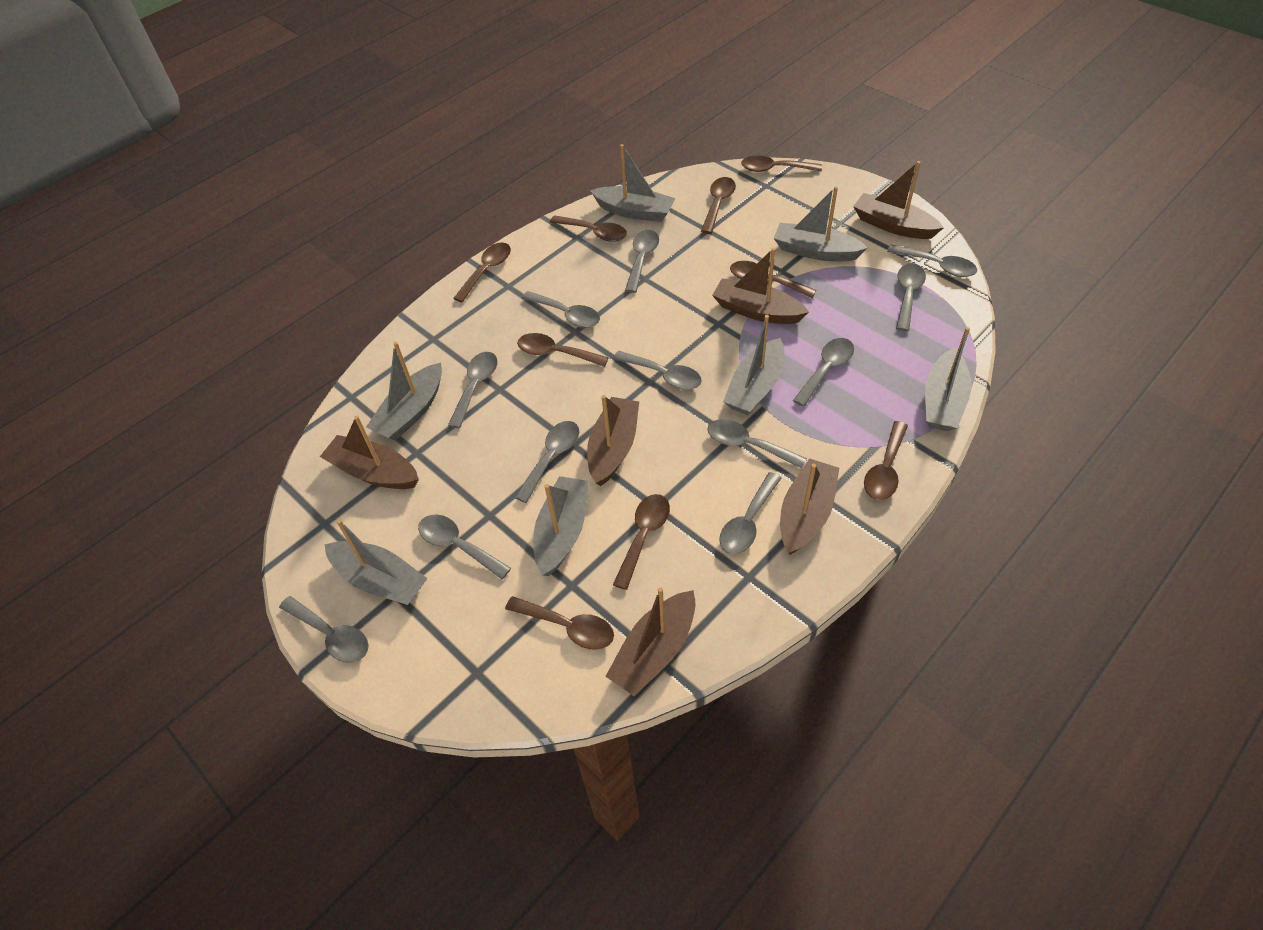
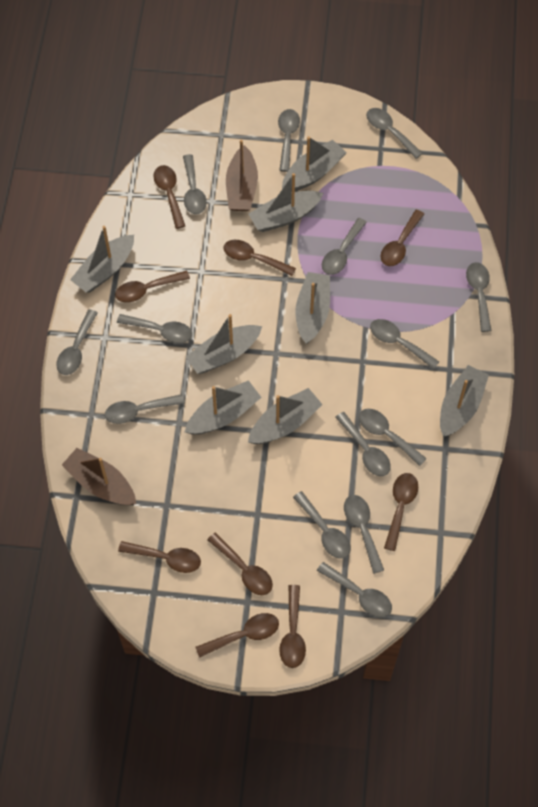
brown boat: [320,416,419,489] [587,395,639,486] [605,587,696,696] [712,248,809,324] [780,458,839,555] [853,161,944,239] = 6 -> [62,448,136,505] [226,140,258,211] = 2
grey boat: [324,519,428,605] [366,342,442,440] [533,476,589,576] [590,144,675,222] [723,315,785,415] [774,186,868,261] [925,327,971,431] = 7 -> [70,226,134,293] [185,380,262,435] [186,314,262,374] [248,388,323,444] [249,173,323,232] [282,136,347,192] [295,272,330,344] [440,365,489,437] = 8
grey spoon: [279,596,369,663] [418,515,511,579] [448,352,497,428] [515,421,579,503] [522,291,600,328] [613,351,702,390] [625,230,659,293] [708,419,807,469] [719,472,782,554] [793,338,854,407] [887,244,977,277] [896,263,926,331] = 12 -> [56,309,98,375] [105,394,185,424] [117,314,192,343] [183,154,207,214] [278,109,300,172] [293,491,351,558] [317,562,392,617] [322,218,367,275] [335,412,391,476] [344,495,384,574] [359,409,427,466] [366,108,423,159] [370,319,439,369] [466,262,491,332] = 14

